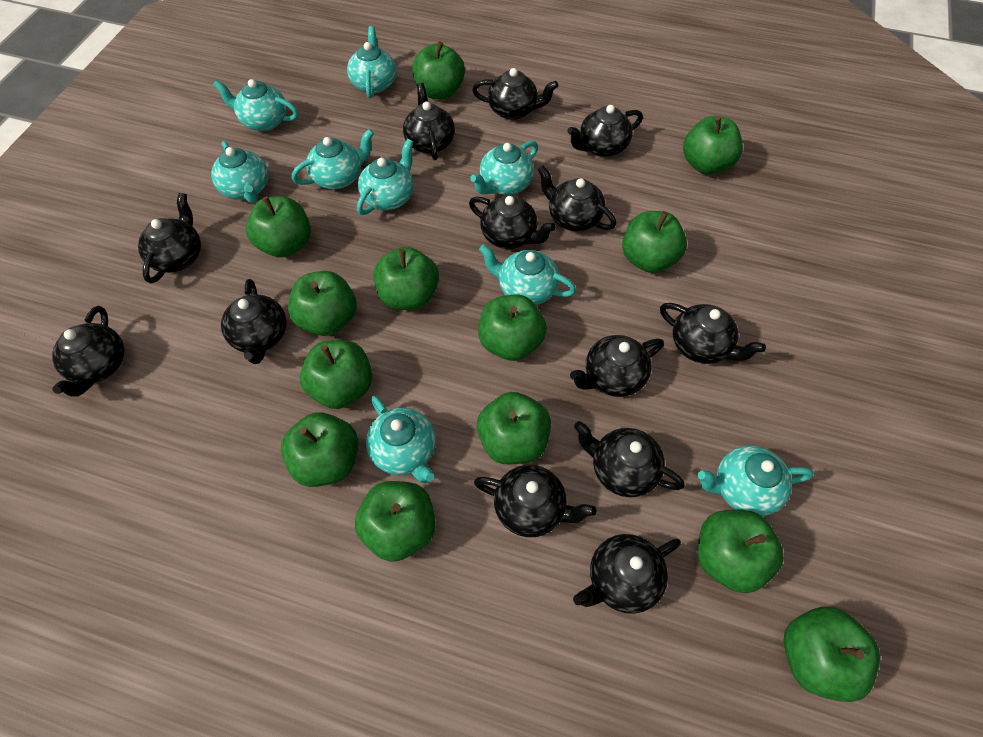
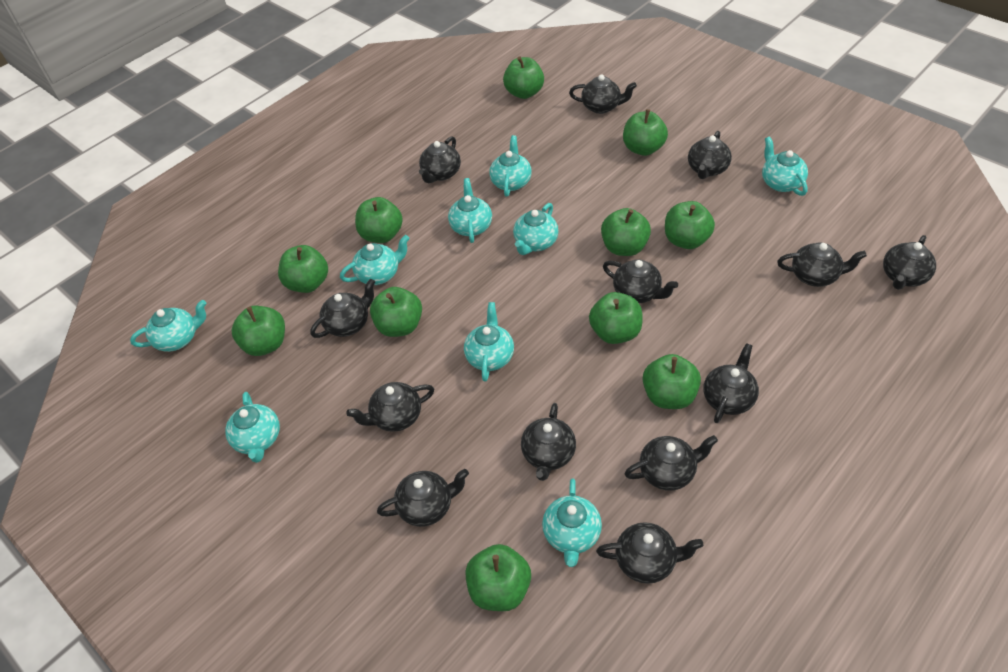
green apple: [246,196,311,258] [281,412,358,487] [288,271,357,336] [300,340,373,409] [355,481,435,562] [374,247,439,310] [412,41,465,99] [477,392,551,465] [478,295,547,361] [622,211,687,273] [683,116,743,174] [698,510,784,593] [784,606,880,702] = 13 -> [231,306,285,356] [278,245,328,293] [355,197,403,243] [370,287,422,337] [466,544,531,611] [503,56,544,99] [589,292,643,344] [601,208,651,256] [623,109,668,156] [643,354,701,409] [665,201,715,249] = 11

